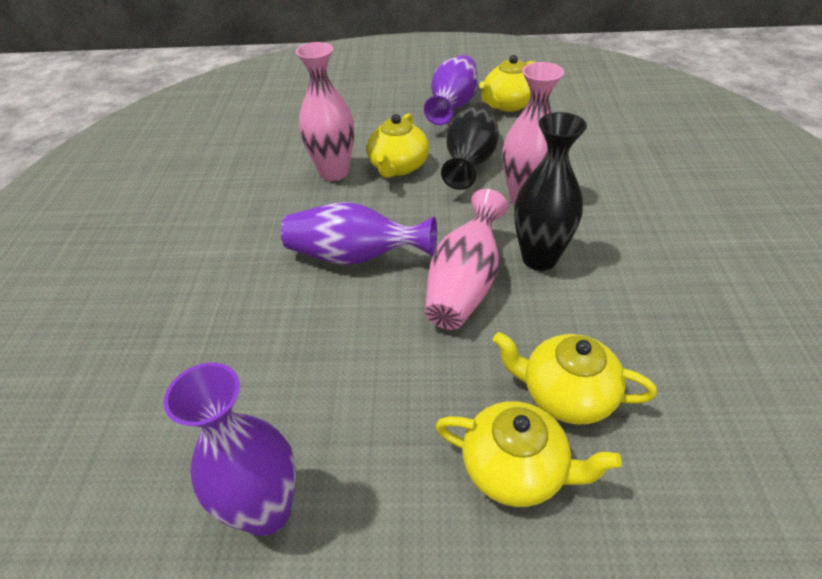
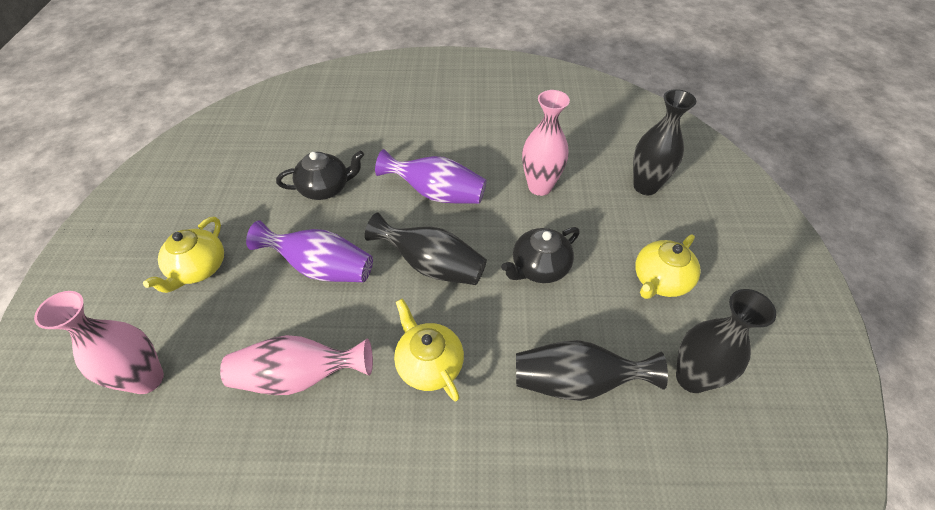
black teapot: none = 0 -> [276,151,364,200] [501,227,580,283] = 2
black vase: [441,102,499,190] [514,112,587,271] = 2 -> [365,212,487,285] [516,340,668,401] [633,89,696,195] [676,289,776,393] = 4
purple vase: [164,363,296,536] [281,202,437,265] [424,55,478,125] = 3 -> [246,220,373,282] [375,149,486,204] = 2
yellow teapot: [367,114,429,178] [435,401,622,507] [479,55,535,112] [493,332,657,425] = 4 -> [143,217,224,293] [394,298,464,401] [635,235,701,299] = 3

